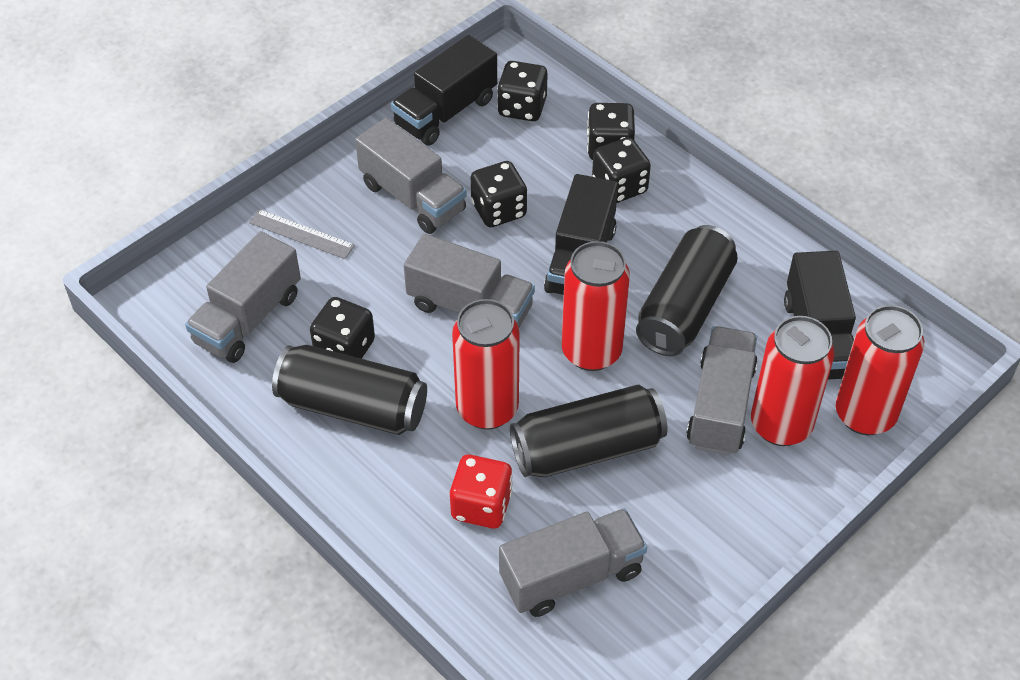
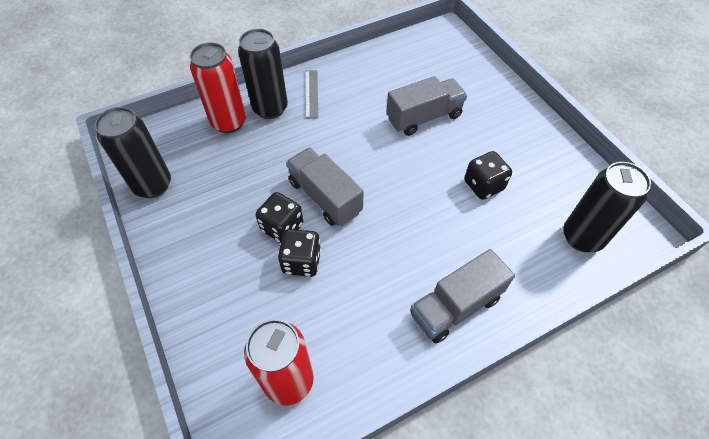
black dice: [310,297,375,359] [471,161,527,227] [497,61,548,121] [587,103,635,160] [592,137,651,203] = 5 -> [256,192,303,243] [278,229,321,277] [464,151,512,200] = 3
black truck: [391,35,497,145] [544,174,618,295] [784,251,856,380] = 3 -> none = 0
grey truck: [185,231,301,363] [355,118,467,234] [404,234,535,328] [499,508,647,617] [686,326,758,455] = 5 -> [286,147,364,226] [386,76,467,136] [410,249,515,344] = 3
red can: [452,299,520,430] [561,241,630,371] [751,316,834,446] [836,305,924,435] = 4 -> [190,42,246,133] [244,319,314,406] = 2
red dice: [450,455,513,529] = 1 -> none = 0

